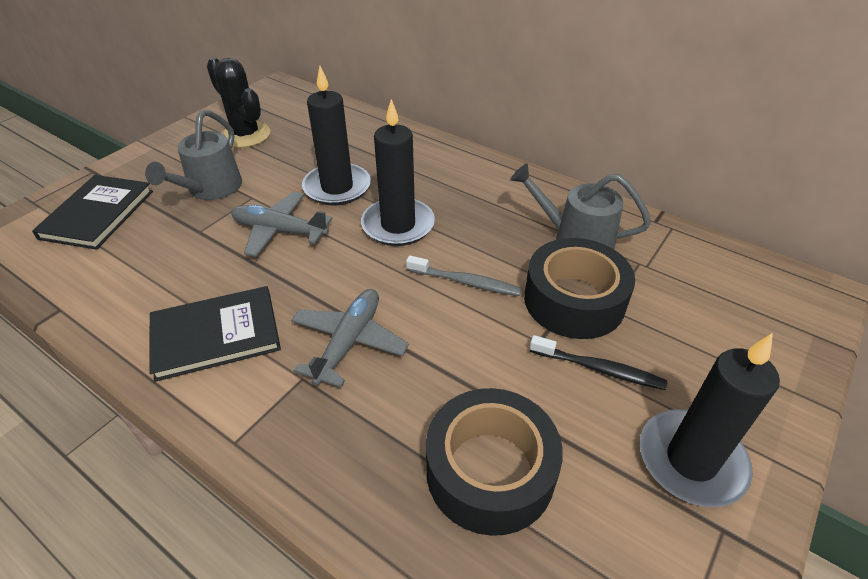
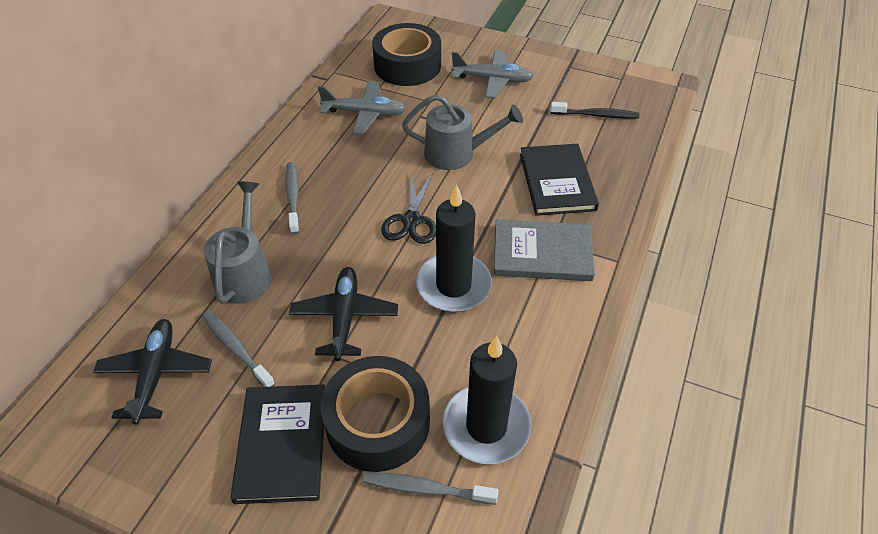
black cactus: [207,57,271,148] = 1 -> none = 0
black candle: [302,66,371,206] [361,99,435,246] [640,333,780,507] = 3 -> [416,184,492,312] [443,336,531,464] = 2
black plane: none = 0 -> [93,319,212,425] [289,267,398,361] = 2
black scissors: none = 0 -> [381,173,436,244] = 1
grey book: none = 0 -> [494,219,595,281] = 1
grey toothbrush: [406,255,522,296] = 1 -> [202,311,275,387] [285,162,300,234] [363,472,499,505] = 3

